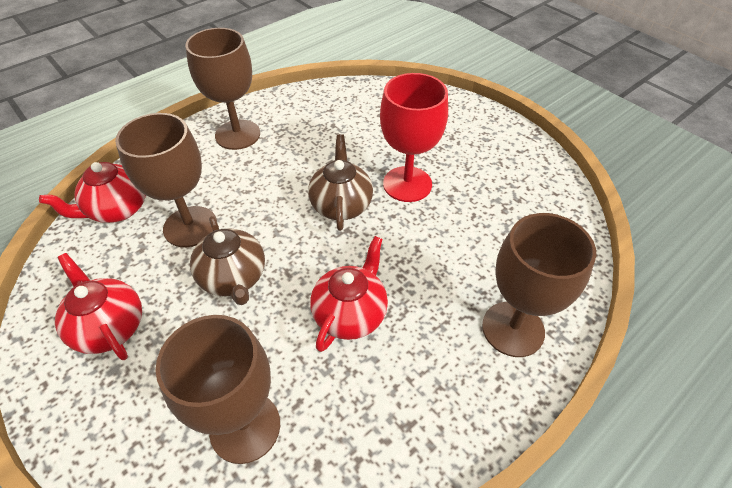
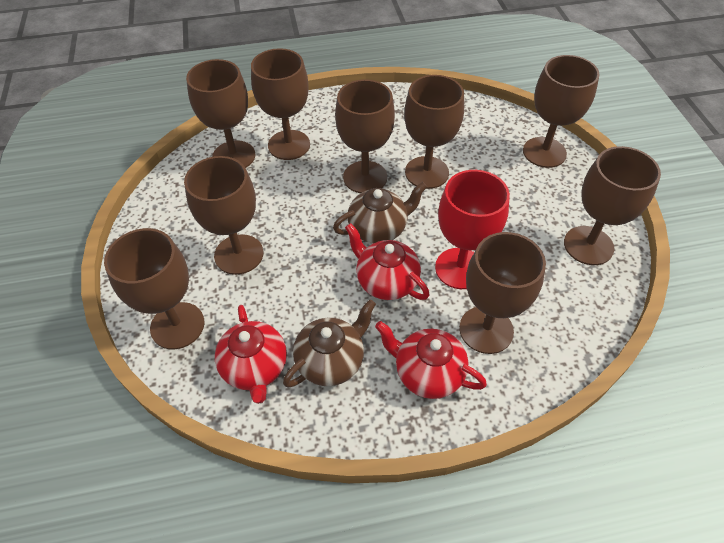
brown goblet: [115,113,217,247] [156,315,280,464] [185,28,260,150] [482,213,596,357] = 4 -> [104,228,205,349] [184,156,263,275] [186,59,255,168] [251,48,310,160] [335,79,395,193] [404,75,464,189] [459,232,546,354] [523,55,599,168] [564,146,661,265] = 9

